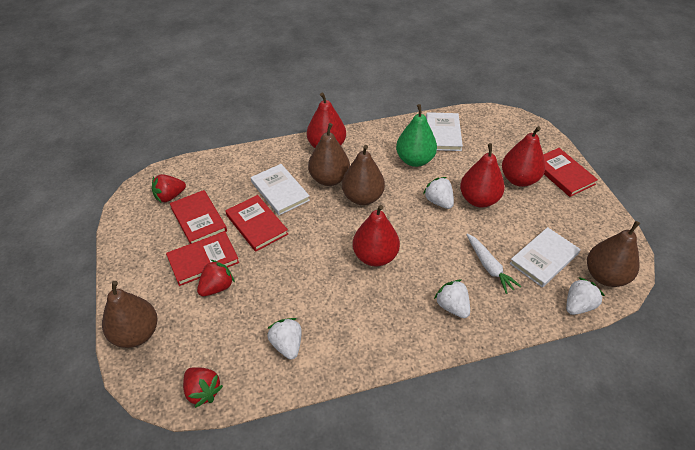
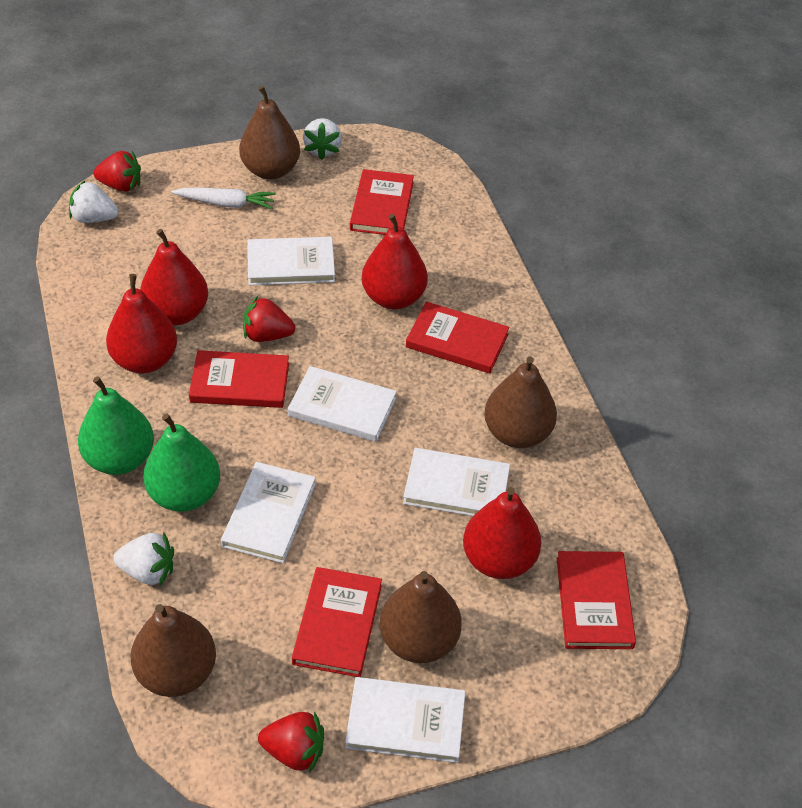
green pear: [396,104,437,167] = 1 -> [78,376,154,475] [143,414,220,512] = 2
red book: [166,231,239,286] [170,190,227,244] [226,195,288,252] [543,148,598,197] = 4 -> [189,350,289,408] [292,567,382,677] [350,169,414,235] [406,302,509,373] [557,551,636,649] = 5
white book: [251,164,310,215] [426,112,463,151] [509,227,580,288] = 3 -> [221,462,316,563] [247,237,335,285] [288,366,397,442] [345,677,466,763] [403,448,510,516] = 5
white strawberry: [267,318,302,360] [423,177,454,209] [434,280,470,318] [566,277,605,315] = 4 -> [69,180,119,223] [113,532,174,585] [303,118,342,160] = 3

